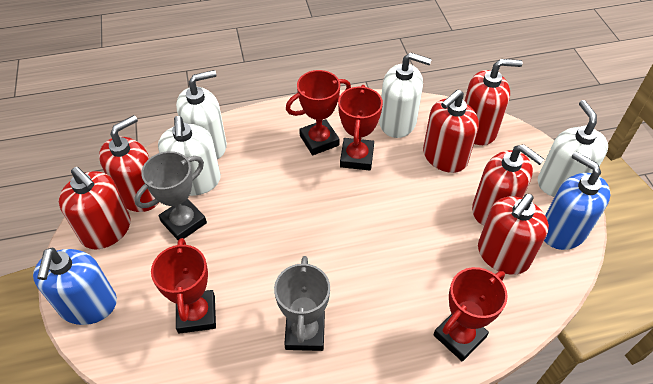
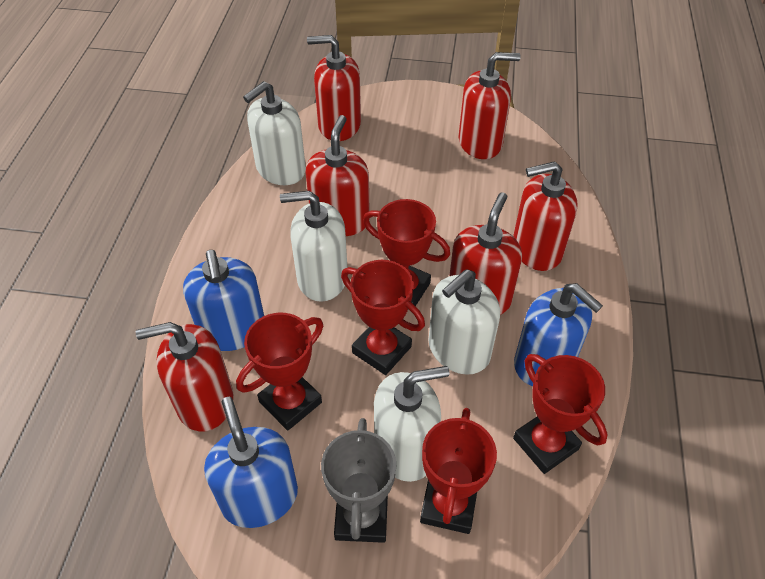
blue soap dispenser: [33,247,117,325] [544,152,610,250] = 2 -> [183,250,264,351] [204,397,298,528] [514,283,603,386] = 3
grey trophy: [134,151,207,240] [274,256,330,351] = 2 -> [321,418,396,543] = 1
red trophy: [151,238,216,334] [286,70,351,155] [338,85,383,170] [433,267,508,361] = 4 -> [236,313,323,431] [341,260,425,375] [363,199,450,310] [420,408,497,534] [513,354,608,474] = 5

